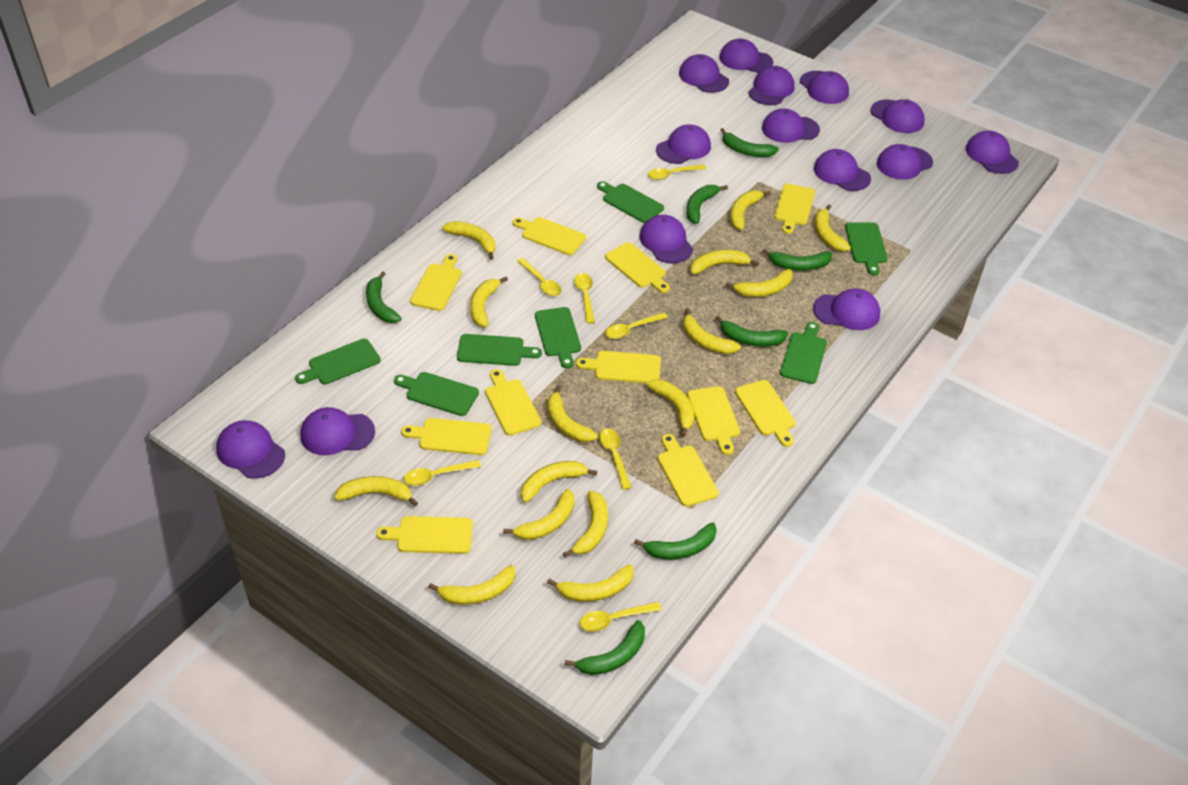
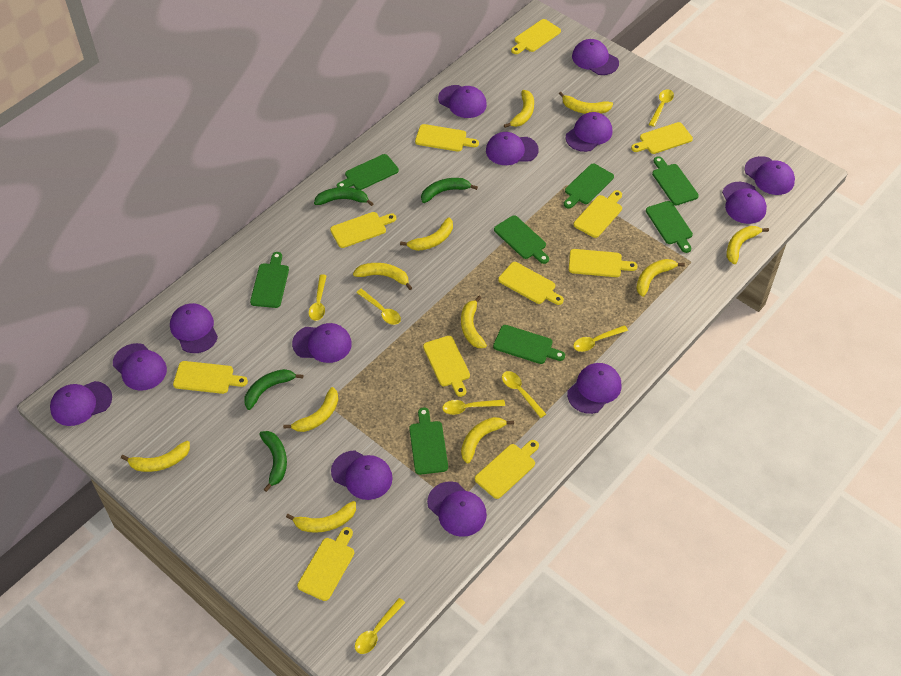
green banana: [366,271,402,323] [565,620,645,675] [634,522,717,560] [686,185,728,224] [716,315,788,346] [720,128,779,157] [762,249,832,271] = 7 -> [244,369,303,410] [259,431,287,492] [314,187,374,206] [421,178,478,203] = 4
green cutting board: [295,339,381,384] [394,372,479,416] [457,334,542,366] [535,307,581,369] [597,181,664,223] [780,322,827,384] [845,222,887,275] = 7 -> [250,252,289,308] [337,154,399,190] [409,408,448,475] [493,325,565,364] [494,215,549,264] [564,164,614,209] [646,201,693,253] [652,156,699,205] = 8
purple cap: [216,420,285,479] [300,407,375,455] [639,215,693,263] [656,124,711,164] [679,54,729,93] [719,39,773,73] [748,66,795,105] [762,109,820,143] [800,71,849,104] [813,289,880,330] [814,149,871,191] [870,99,924,133] [877,144,933,180] [966,131,1019,174] = 14 -> [50,381,112,426] [113,343,167,391] [170,303,218,353] [292,323,352,363] [331,450,393,500] [427,481,487,537] [438,85,487,118] [486,132,539,165] [565,112,612,152] [567,363,622,414] [572,39,619,75] [722,182,767,224] [744,156,795,195] = 13
yellow banana: [334,476,418,507] [428,565,515,605] [442,221,495,260] [470,277,508,327] [503,489,574,540] [521,461,597,503] [547,565,634,602] [548,385,598,442] [563,491,608,557] [646,379,694,437] [683,308,741,354] [690,250,759,275] [725,269,793,297] [730,191,770,230] [815,204,851,252] = 15 -> [121,441,190,472] [283,387,338,432] [286,501,356,533] [353,263,412,290] [400,217,453,251] [461,296,487,348] [461,417,514,463] [504,90,534,128] [559,92,613,114] [636,259,685,297] [727,226,769,264] = 11

